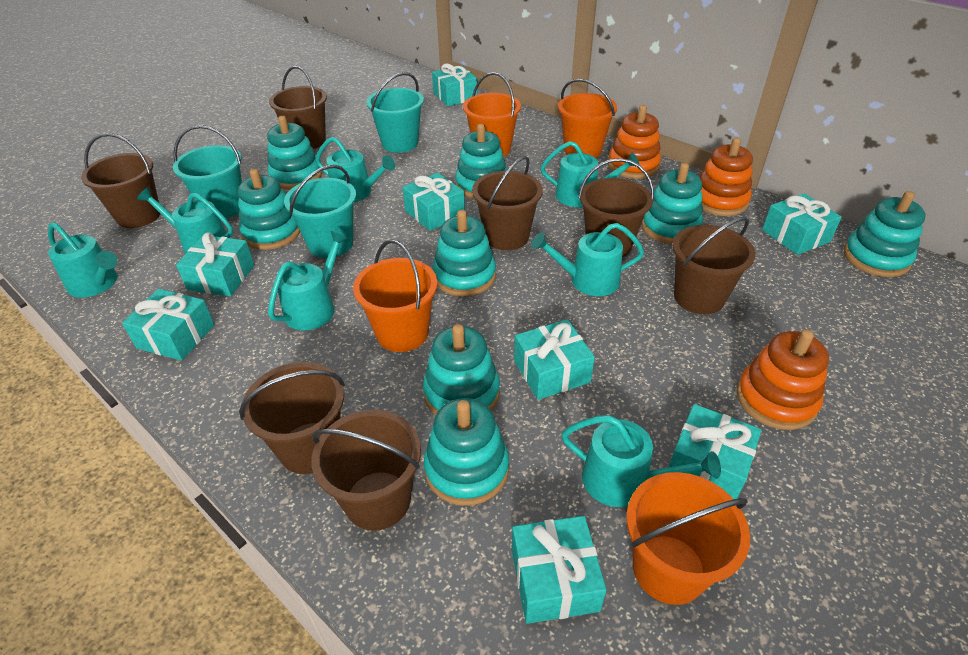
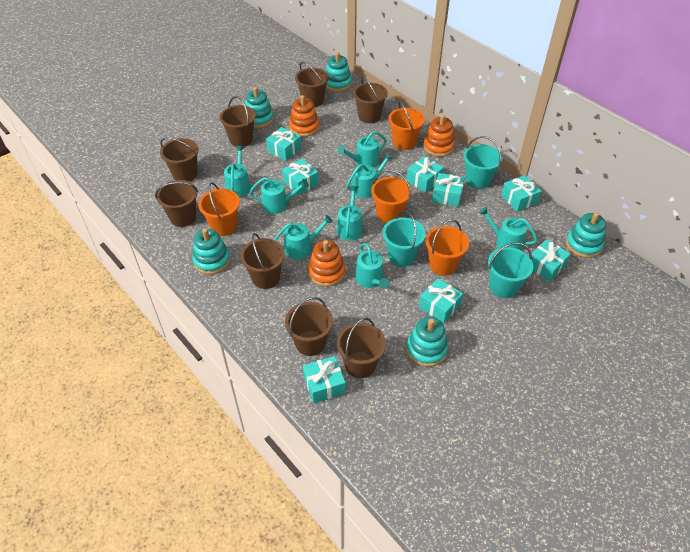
brown bucket: [81,133,160,228] [239,362,345,474] [269,66,327,149] [311,410,421,531] [472,156,543,250] [578,158,654,257] [672,217,755,314] = 7 -> [155,180,198,227] [160,137,199,181] [219,96,256,147] [240,233,285,289] [285,297,333,356] [295,62,329,107] [337,318,386,378] [353,76,388,123] = 8
turquoise stacking toy: [238,169,300,250] [267,116,322,190] [423,324,500,415] [424,398,509,506] [432,210,496,297] [455,124,507,199] [641,163,703,244] [844,191,926,277] = 8 -> [192,228,231,275] [245,87,274,128] [326,52,352,92] [406,317,448,367] [566,212,606,258] = 5
turquoise watering can: [48,222,118,298] [137,187,233,254] [268,231,348,330] [316,137,396,202] [532,223,644,296] [541,141,640,207] [562,415,721,507] = 7 -> [224,146,251,197] [249,177,309,214] [274,215,333,259] [337,186,363,241] [338,131,387,168] [346,153,392,198] [355,243,389,289] [479,207,537,250] = 8

